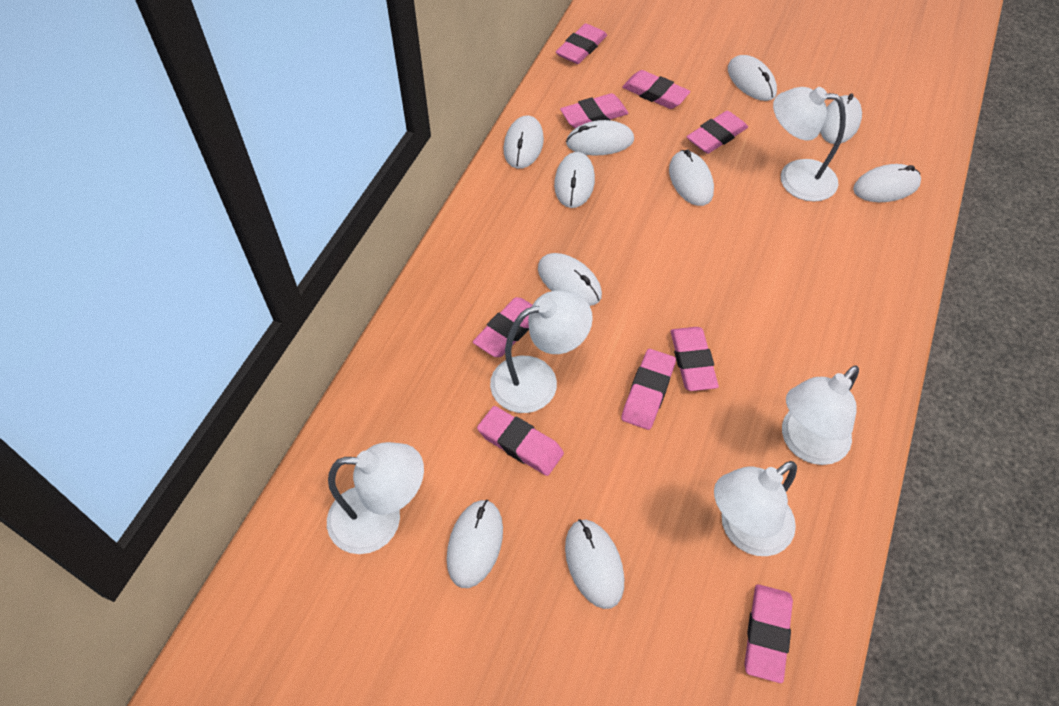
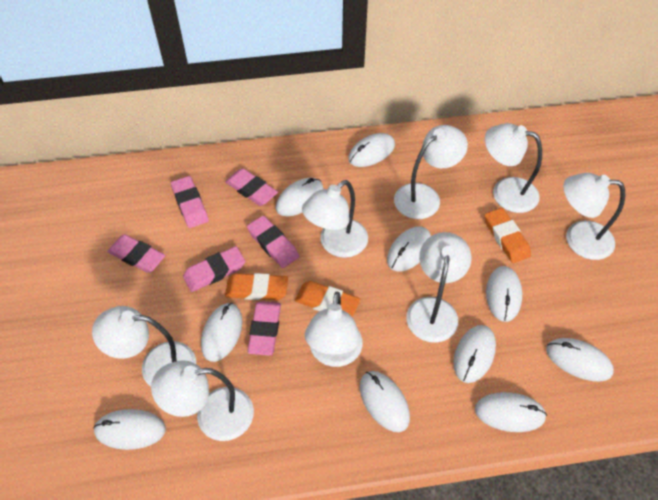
orange eraser: none = 0 -> [225,273,288,300] [295,281,360,317] [485,208,531,263] = 3
pink eraser: [473,297,532,357] [477,406,564,476] [556,23,607,64] [560,93,629,128] [621,349,676,430] [622,70,691,109] [671,327,719,391] [687,111,748,154] [744,584,793,683] = 9 -> [107,234,165,273] [171,176,209,228] [183,246,245,292] [225,168,278,206] [247,216,299,268] [247,301,281,356] = 6
white lamp: [327,442,424,554] [490,290,593,413] [714,461,797,556] [773,87,846,202] [782,365,859,465] = 5 -> [92,306,196,386] [151,360,254,441] [302,180,368,258] [305,291,363,367] [394,125,468,219] [406,232,472,343] [485,123,542,213] [563,173,625,260] = 8

